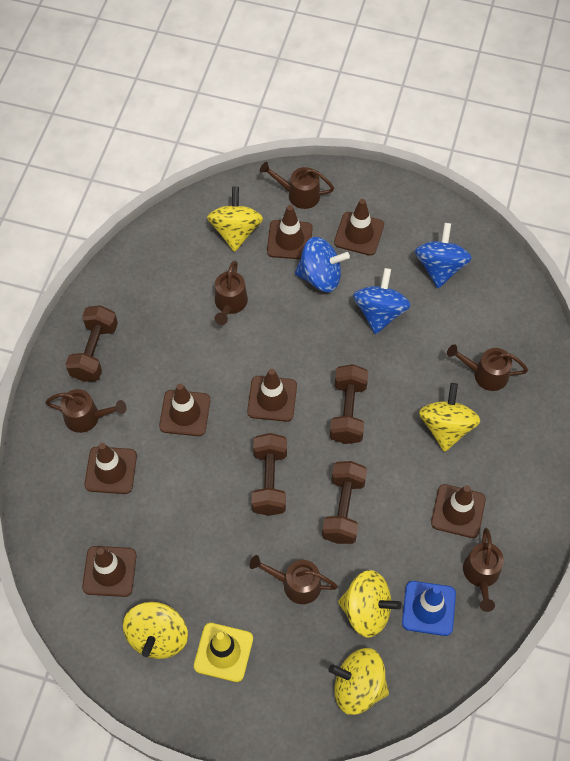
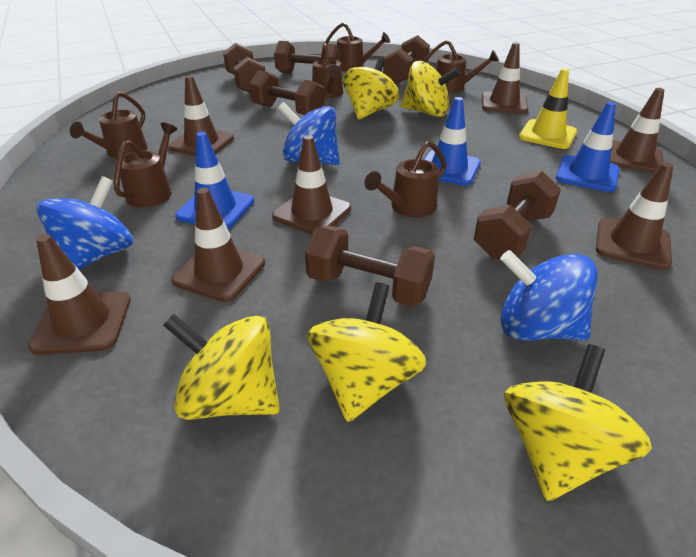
blue traffic cone: [402,581,456,636] = 1 -> [175,132,254,229] [424,97,481,186] [556,102,620,192] = 3
brown dumbbell: [65,305,118,382] [252,433,287,516] [322,461,367,544] [330,364,368,444] = 4 -> [223,43,265,93] [249,70,325,115] [274,41,341,74] [305,226,435,307] [383,35,430,84] [474,171,561,259] = 6

